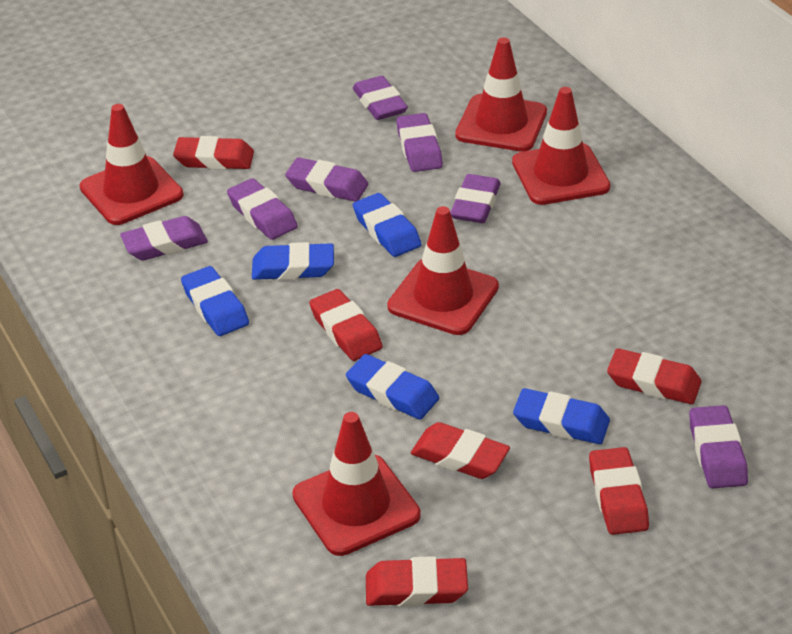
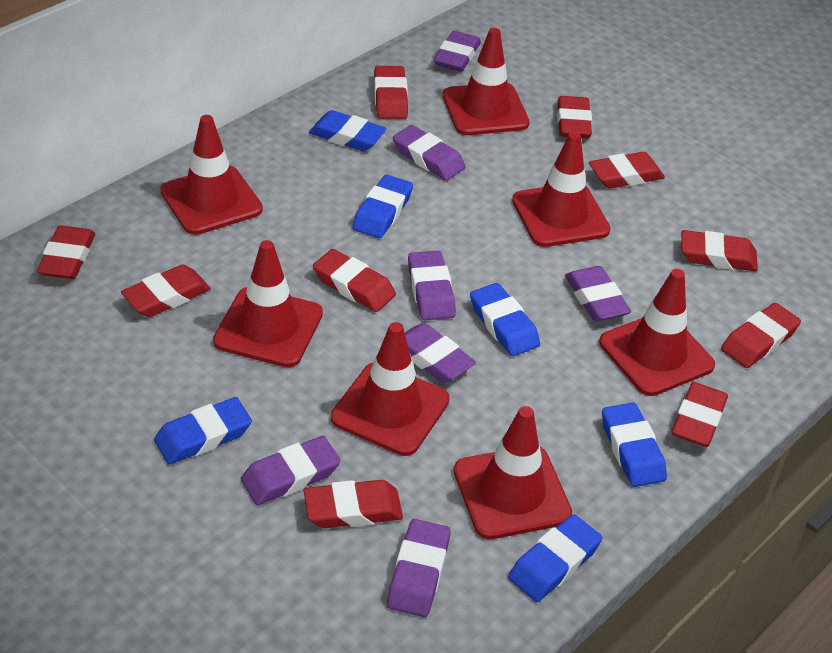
blue eraser: [181,266,249,336] [252,242,334,280] [346,354,439,420] [353,193,422,257] [513,388,610,444] = 5 -> [154,397,252,464] [309,110,387,151] [352,175,413,238] [470,283,540,356] [508,514,602,602] [602,402,667,487] = 6
red eraser: [173,136,254,170] [309,289,383,361] [366,556,468,607] [411,422,510,479] [589,447,649,535] [607,348,702,404] = 6 -> [37,225,95,279] [121,264,211,317] [304,480,403,528] [313,249,396,312] [374,66,408,119] [557,96,592,138] [589,152,665,189] [672,382,728,447] [681,230,758,271] [721,303,801,368] = 10
red traffic cone: [79,104,184,225] [292,412,421,556] [387,206,499,335] [455,37,547,152] [512,87,611,205] = 5 -> [160,115,263,235] [213,240,323,367] [331,322,450,456] [443,28,530,135] [454,406,572,539] [512,132,611,247] [599,269,715,396] = 7

